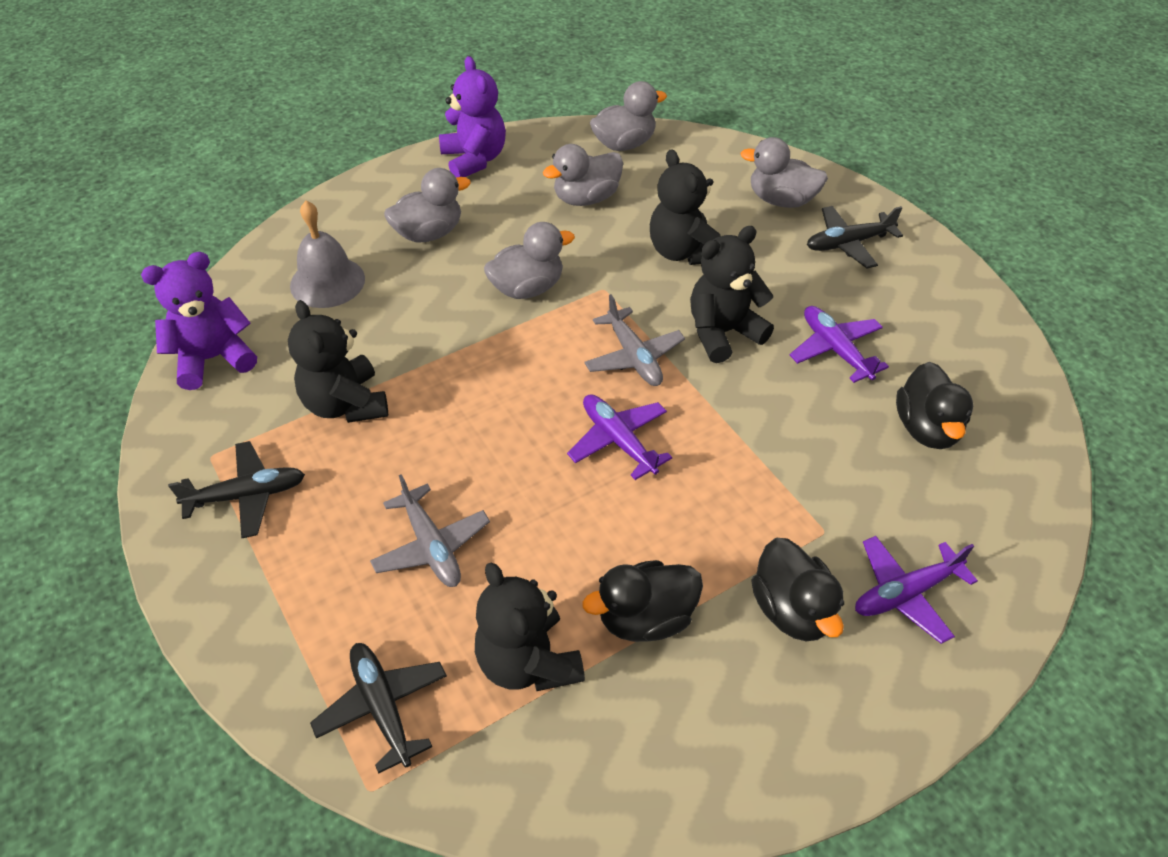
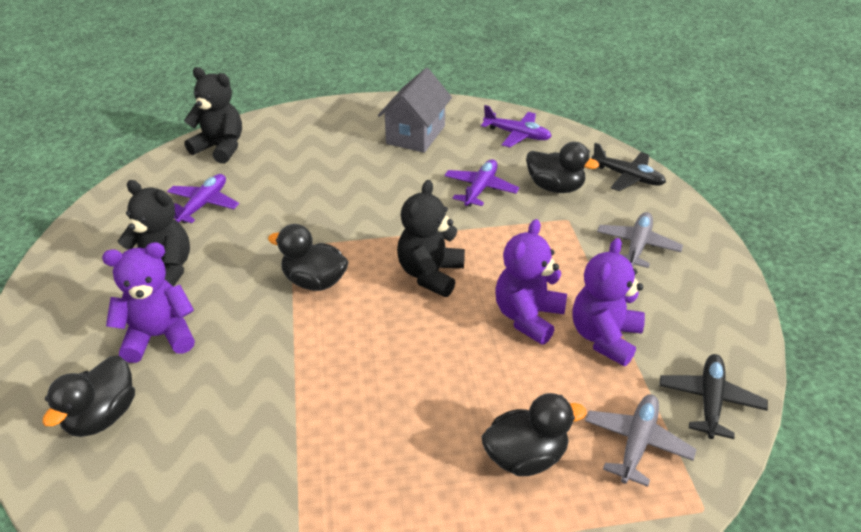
black duck: [582,560,703,642] [751,538,844,641] [896,362,973,449] = 3 -> [42,356,135,437] [268,224,348,291] [481,393,587,476] [526,142,599,193] = 4
black plane: [168,441,305,538] [310,643,447,774] [807,206,903,268] = 3 -> [592,143,666,191] [659,354,768,439] = 2
black teddy bear: [288,300,388,423] [475,562,585,691] [650,149,720,265] [690,226,774,363] = 4 -> [117,180,190,287] [184,67,242,164] [397,180,465,297] = 3
grey bell: [290,201,365,308] = 1 -> none = 0
grey duck: [384,168,471,243] [484,222,575,299] [543,144,623,206] [590,81,667,151] [740,137,828,208] = 5 -> none = 0
grey house: none = 0 -> [378,68,452,153] = 1
purple teddy bear: [141,252,257,390] [439,56,506,177] = 2 -> [102,242,195,363] [495,219,567,345] [573,238,645,366] = 3

